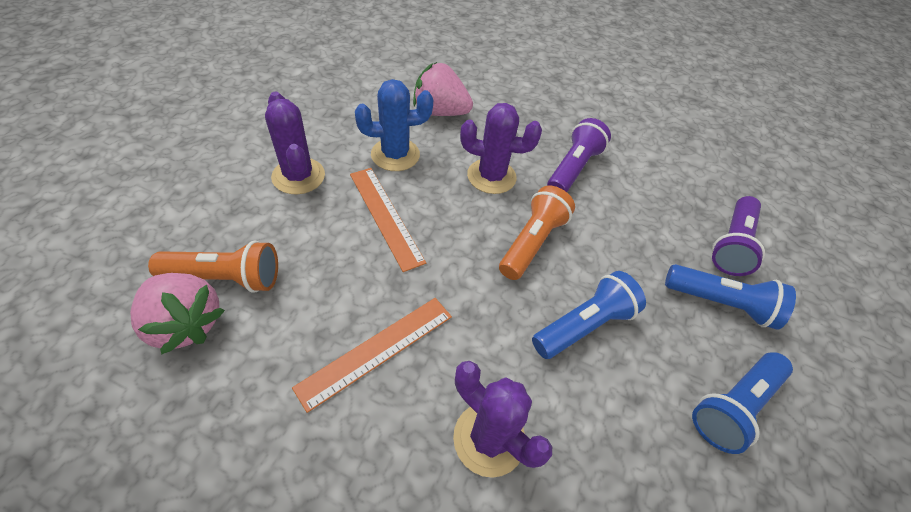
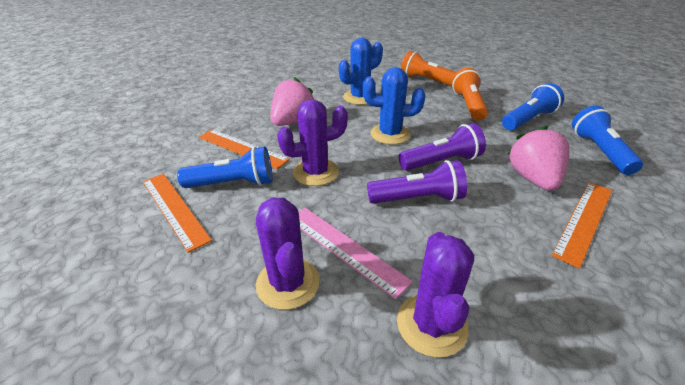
blue cactus: [355,79,433,171] = 1 -> [339,38,383,105] [363,67,425,145] = 2
orange ruler: [292,298,452,413] [350,168,426,272] = 2 -> [143,174,212,253] [199,129,290,169] [552,182,612,269] = 3
pink ruler: none = 0 -> [299,208,413,299] = 1

